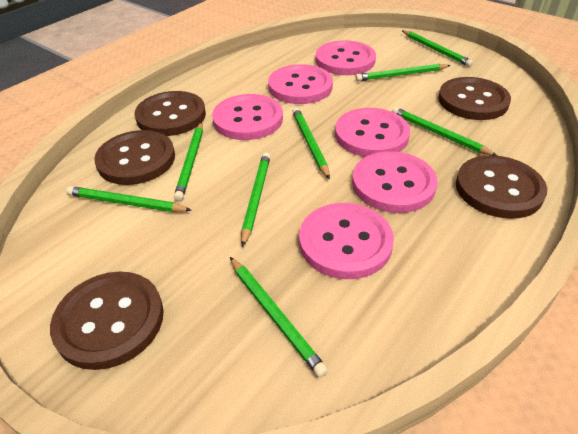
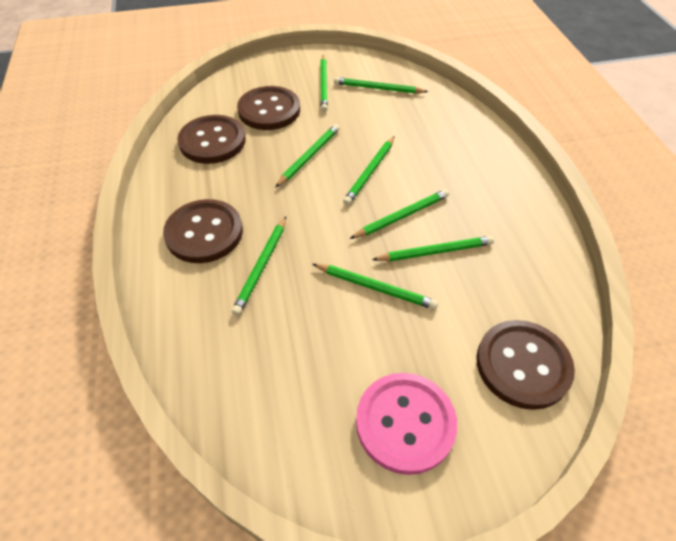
brown button: [50,271,164,370] [94,130,175,185] [134,91,206,136] [438,77,511,120] [456,155,547,219] = 5 -> [163,199,243,263] [177,115,246,164] [237,86,300,130] [476,320,575,410] = 4
pink button: [212,94,283,140] [268,64,333,104] [299,203,394,279] [316,40,376,75] [335,108,410,157] [352,151,438,213] = 6 -> [356,373,457,475] = 1

